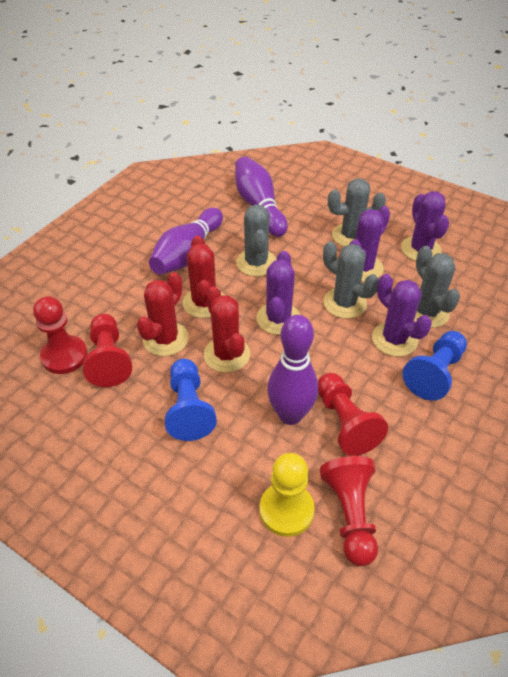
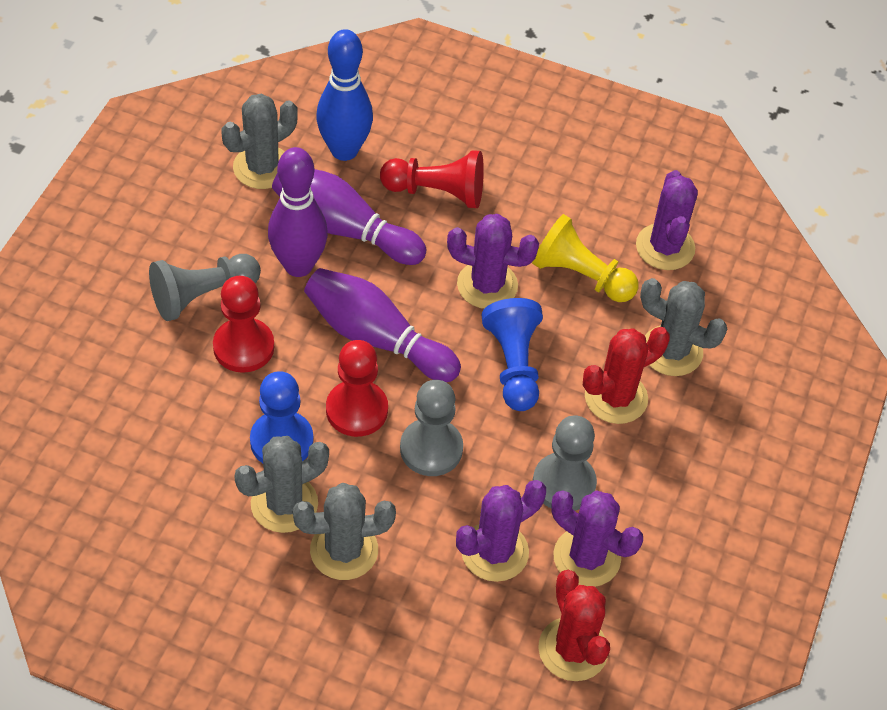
blue bowling pin: none = 0 -> [316,29,373,161] = 1
grey pawn: none = 0 -> [149,254,261,321] [400,380,463,476] [533,415,597,511] = 3
red cactus: [137,272,189,356] [183,236,225,318] [204,286,250,373] = 3 -> [538,570,610,681] [583,327,670,424] = 2
red pawn: [33,296,88,374] [83,314,132,387] [318,373,388,456] [320,456,378,566] = 4 -> [213,276,274,373] [326,340,388,437] [380,150,484,208] = 3

